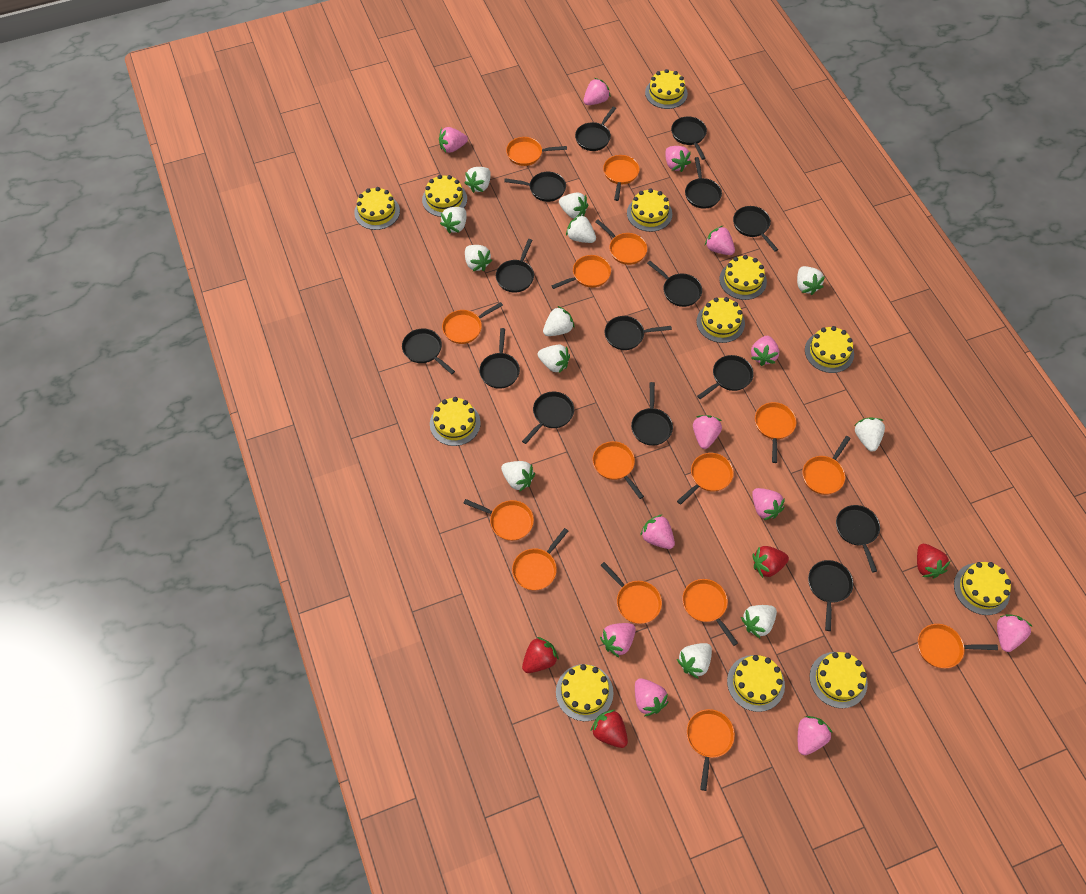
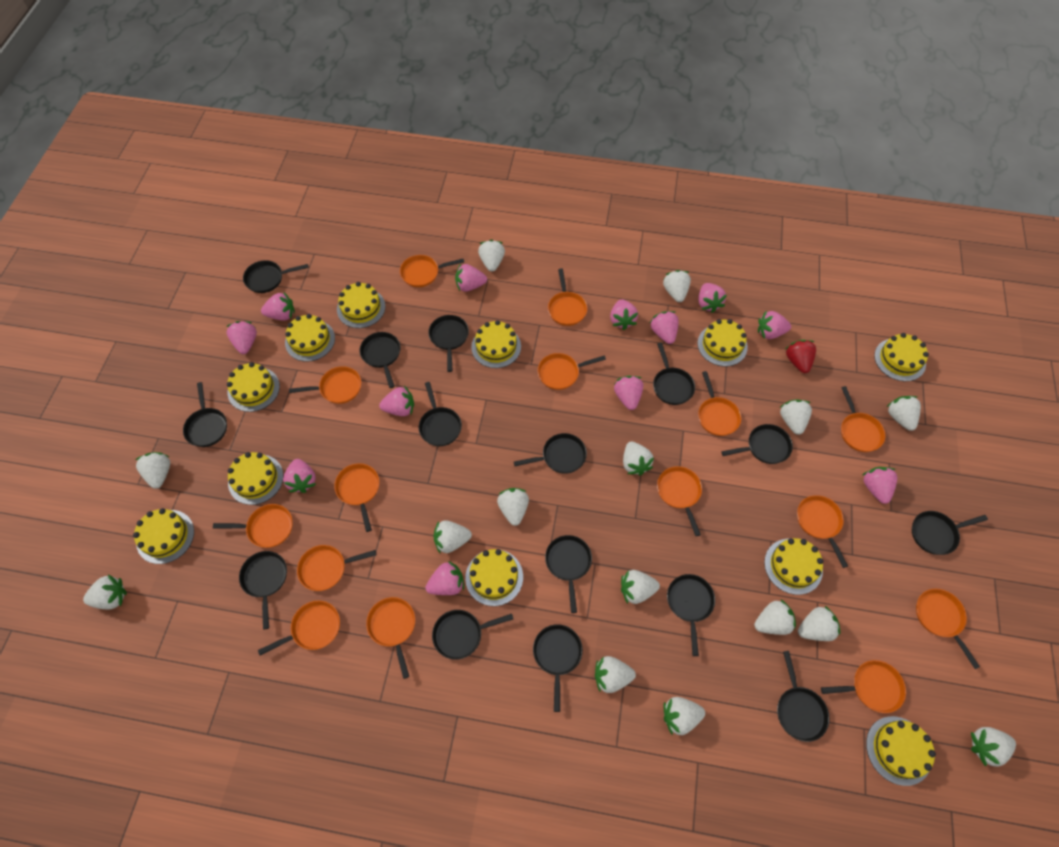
red strawberry: [522,637,559,673] [590,710,628,748] [753,546,789,578] [917,544,950,578] = 4 -> [786,340,816,373] = 1
white strawberry: [440,207,466,234] [465,167,491,193] [465,245,492,271] [501,461,535,492] [538,345,570,373] [543,306,575,336] [559,193,588,218] [566,214,596,243] [677,643,712,679] [741,605,777,638] [797,266,825,295] [854,417,885,452] = 12 -> [83,575,127,609] [135,452,170,489] [434,520,472,553] [478,240,505,272] [497,488,529,526] [595,656,636,693] [621,570,660,604] [623,442,654,476] [663,270,691,302] [663,697,705,735] [754,600,796,635] [780,399,812,435] [798,606,840,641] [886,396,921,431] [971,727,1016,767] = 15
yellow cake: [354,187,400,230] [422,175,467,217] [430,397,481,446] [556,664,614,721] [627,189,672,232] [645,69,688,109] [696,297,745,343] [719,255,767,300] [727,655,785,712] [805,326,854,373] [810,652,868,708] [954,562,1011,615] = 12 -> [133,508,194,564] [227,362,280,412] [228,452,283,505] [285,314,335,362] [337,282,385,328] [465,549,523,606] [471,320,521,368] [697,319,748,366] [764,538,823,595] [866,716,936,786] [874,333,929,381] = 11

